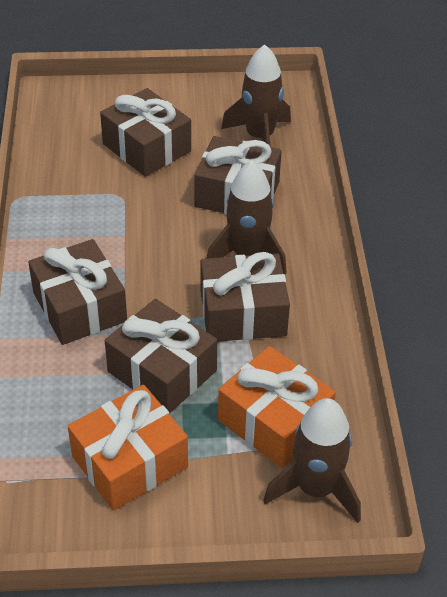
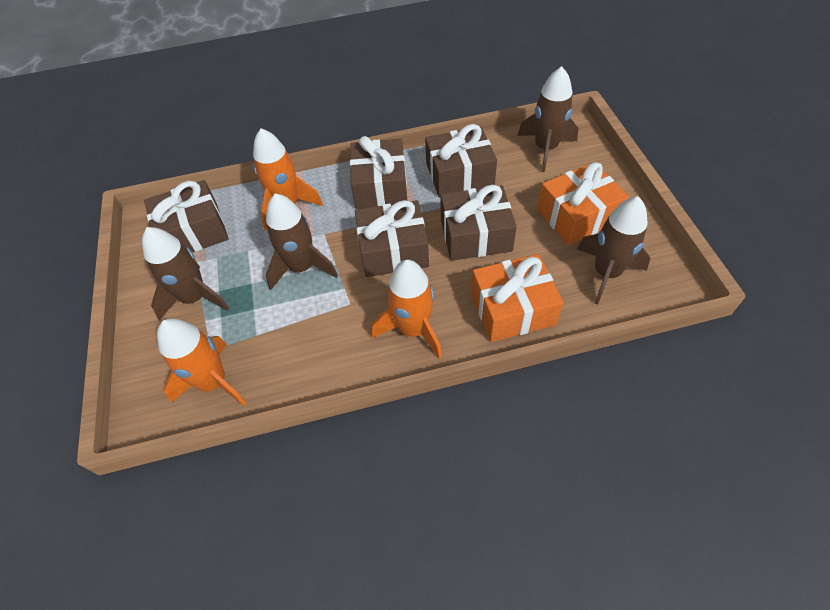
brown rocket: [207,161,287,275] [221,44,291,146] [263,398,361,523] = 3 -> [142,227,229,320] [266,193,338,290] [518,66,578,172] [577,196,650,305] = 4
orange rocket: none = 0 -> [157,319,246,406] [253,128,323,230] [372,260,442,359] = 3

